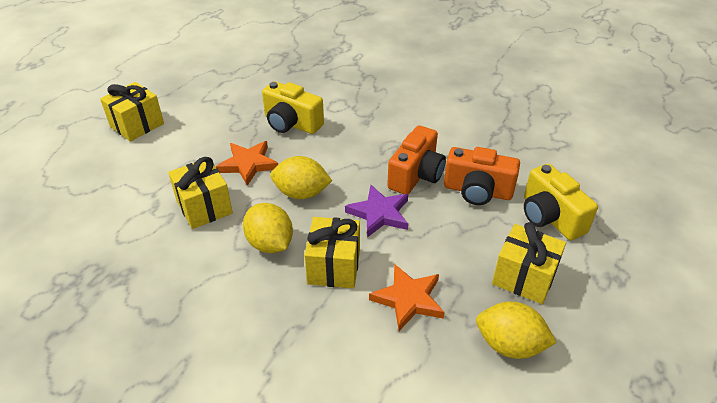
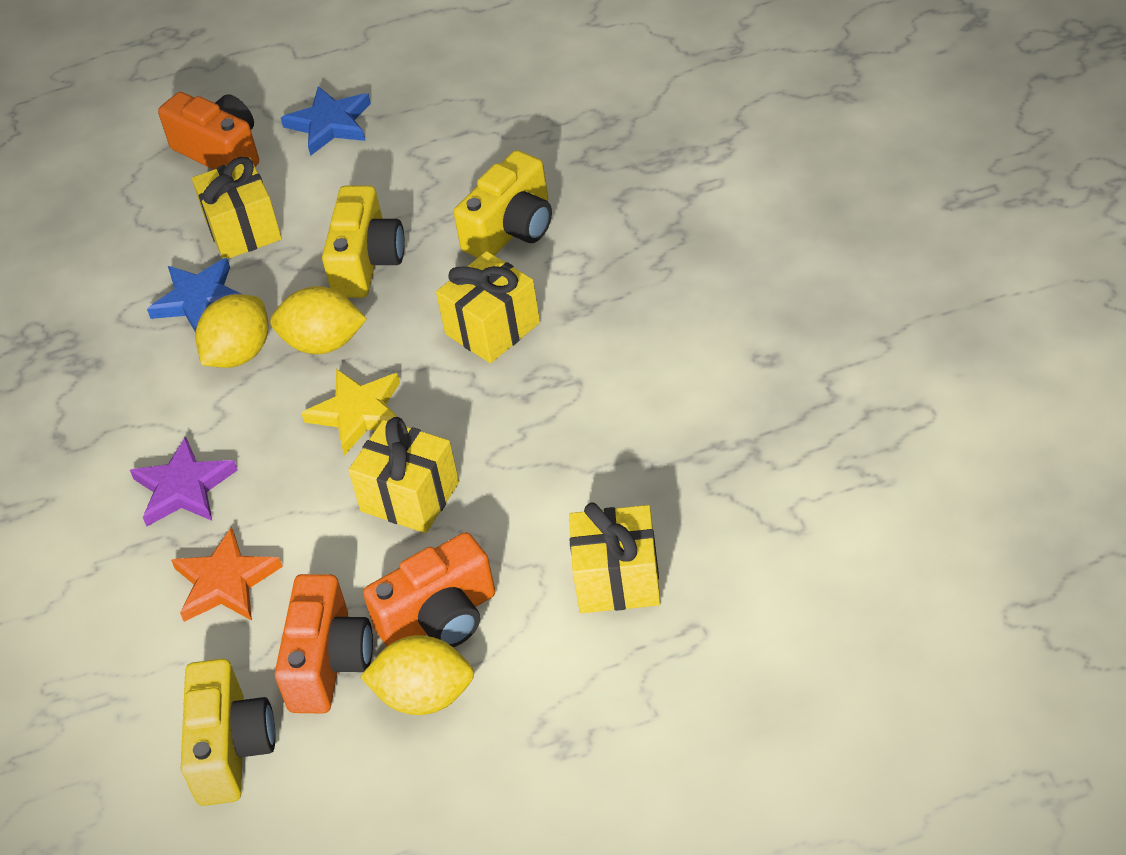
blue star: none = 0 -> [147,258,241,333] [281,86,371,156] = 2
orange camera: [387,125,446,194] [444,147,520,205] = 2 -> [158,92,259,170] [275,574,373,713] [363,532,495,647] = 3
orange star: [216,141,278,186] [369,265,445,331] = 2 -> [171,527,283,622] = 1
yellow camera: [262,81,324,134] [524,164,598,240] = 2 -> [181,659,276,806] [322,185,405,298] [454,150,552,258] = 3
yellow star: none = 0 -> [301,369,400,455] = 1

